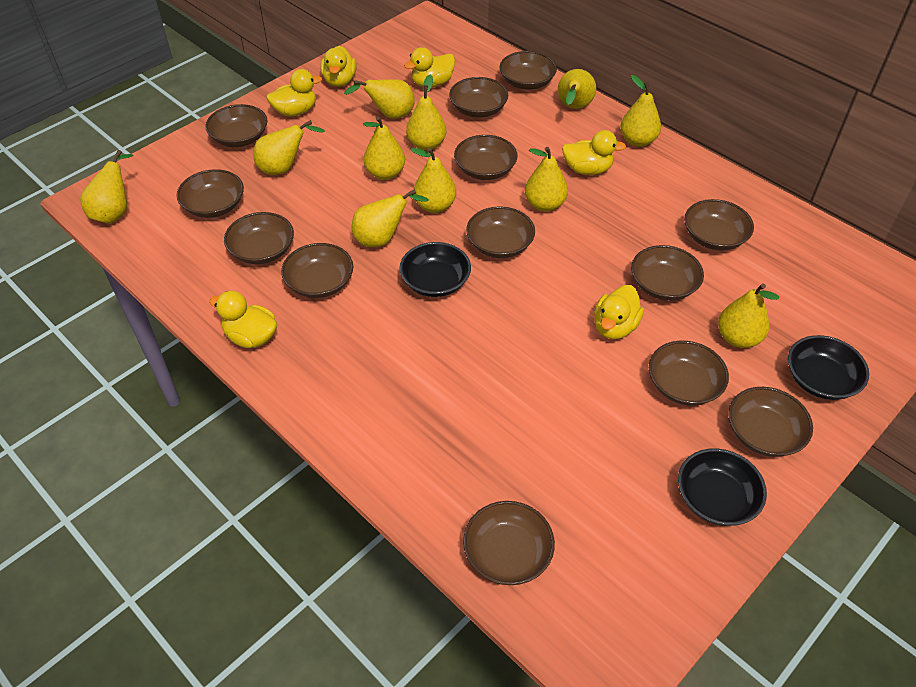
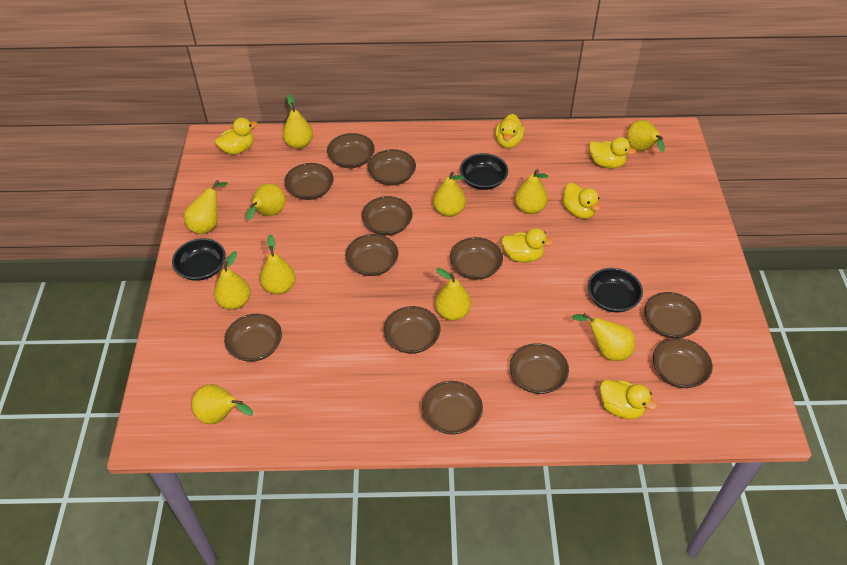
brown bowl: [177,169,244,218] [205,104,268,147] [224,212,294,264] [281,243,353,298] [449,77,508,118] [454,135,518,180] [463,501,555,585] [466,206,535,258] [500,51,557,90] [631,245,704,301] [649,341,729,406] [684,199,754,251] [728,387,813,457] = 13 -> [224,314,282,362] [284,163,334,200] [327,133,375,168] [346,234,398,276] [362,196,413,236] [368,149,416,186] [384,306,440,354] [422,381,483,435] [450,237,503,280] [510,343,569,394] [644,292,702,338] [653,338,713,388] = 12

